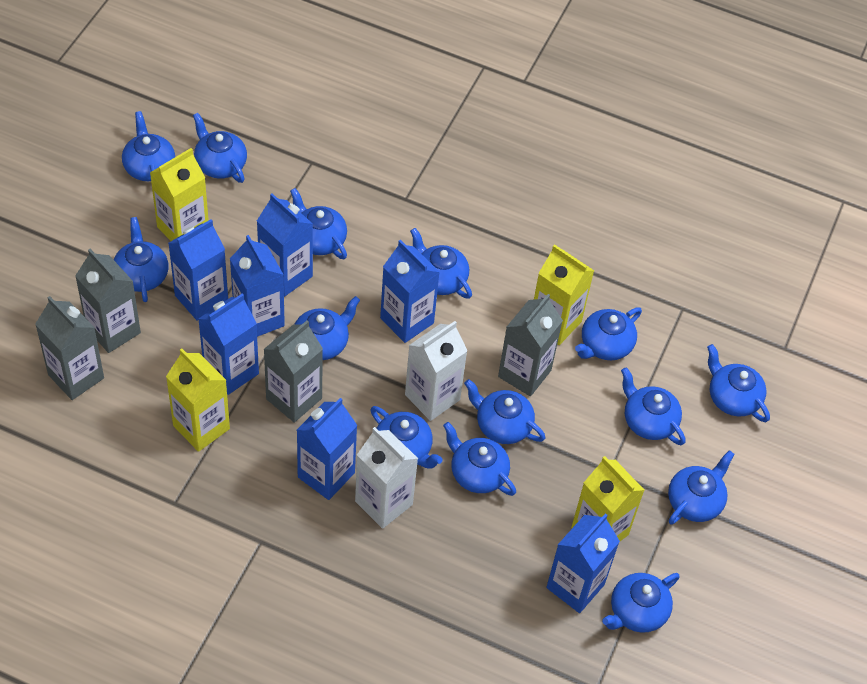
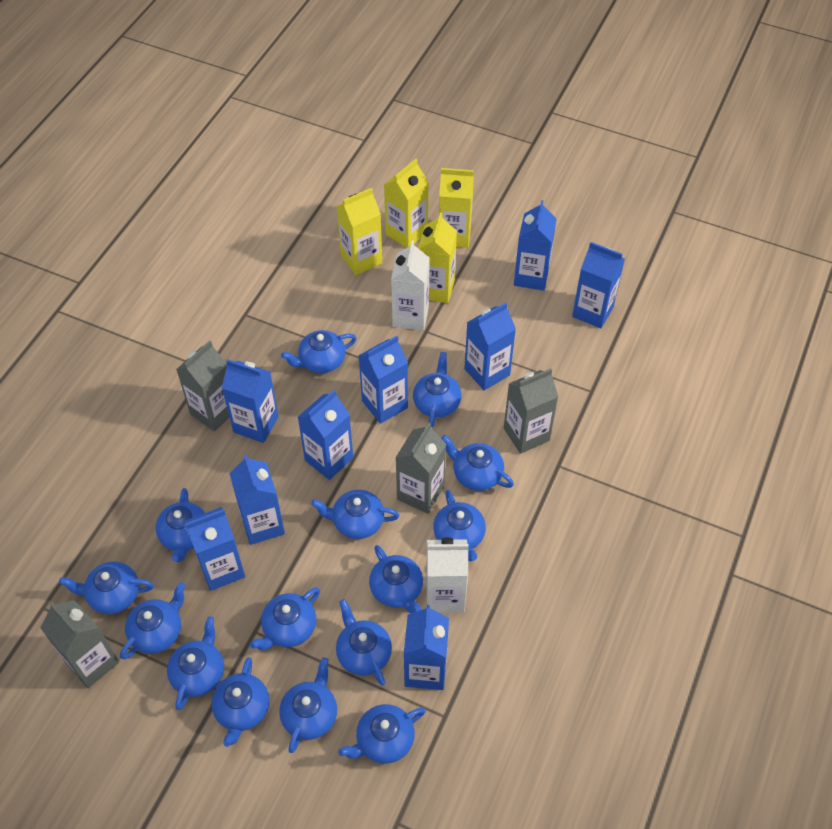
blue carton: [168,219,228,321] [198,294,259,395] [230,235,285,337] [257,193,313,297] [297,398,358,500] [380,240,440,343] [546,513,620,613] = 7 -> [184,507,245,591] [222,359,279,443] [229,454,285,545] [298,390,353,480] [358,336,408,424] [404,605,449,690] [464,302,516,390] [514,200,557,291] [572,242,625,328] = 9
blue teapot: [114,217,168,302] [122,111,175,181] [193,113,247,183] [290,188,347,259] [295,296,360,360] [371,406,443,469] [410,228,472,299] [443,422,516,496] [464,379,545,444] [575,307,642,360] [602,573,680,633] [621,367,686,445] [668,450,735,525] [707,344,770,422] = 14 -> [59,561,154,614] [120,582,186,659] [156,488,205,562] [167,616,224,710] [211,657,269,747] [250,587,320,650] [279,657,337,753] [281,330,357,373] [311,490,399,539] [336,599,392,686] [338,704,426,764] [369,545,423,614] [413,352,461,427] [433,490,486,562] [441,435,514,491] = 15

